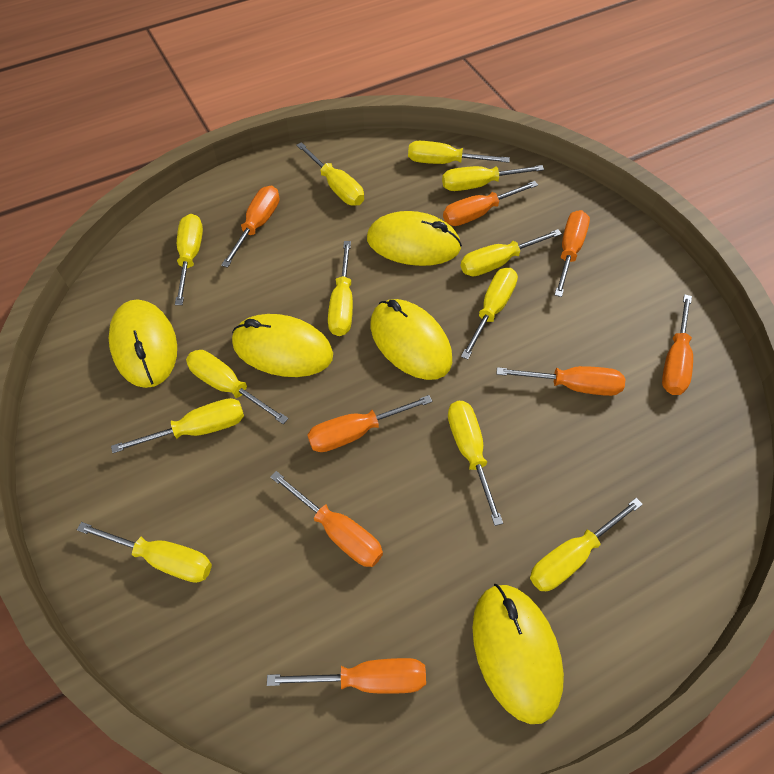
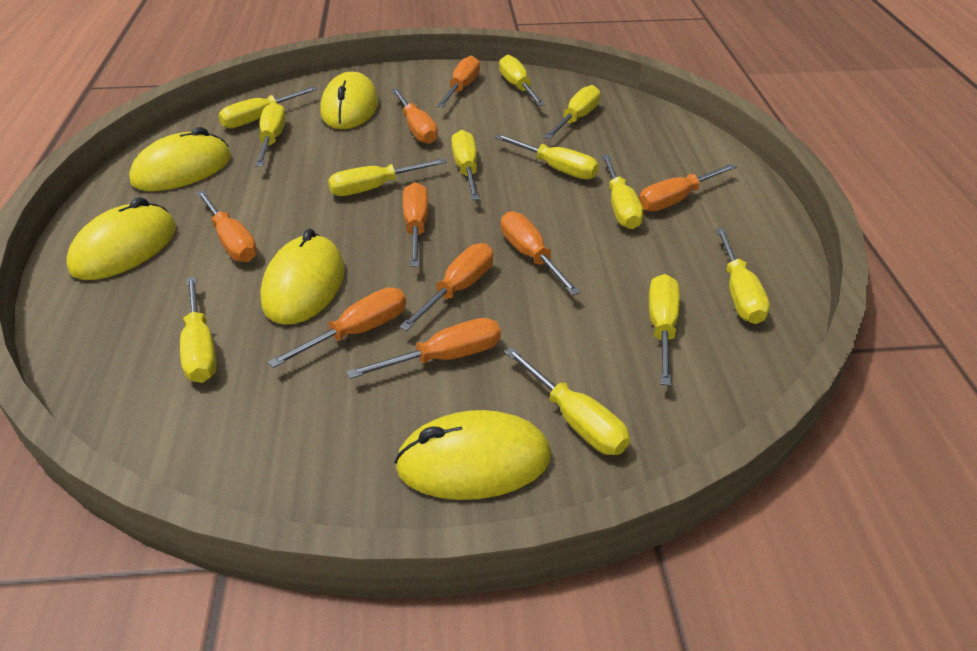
orange screwdriver: [221,186,279,268] [267,658,426,694] [270,471,383,567] [307,395,432,452] [443,181,538,226] [497,366,625,396] [555,210,590,297] [662,294,693,395] = 8 -> [196,190,257,262] [268,288,406,368] [347,318,501,379] [392,89,438,144] [399,243,493,331] [403,182,428,267] [437,55,480,107] [501,211,581,296] [639,164,737,211] = 9

